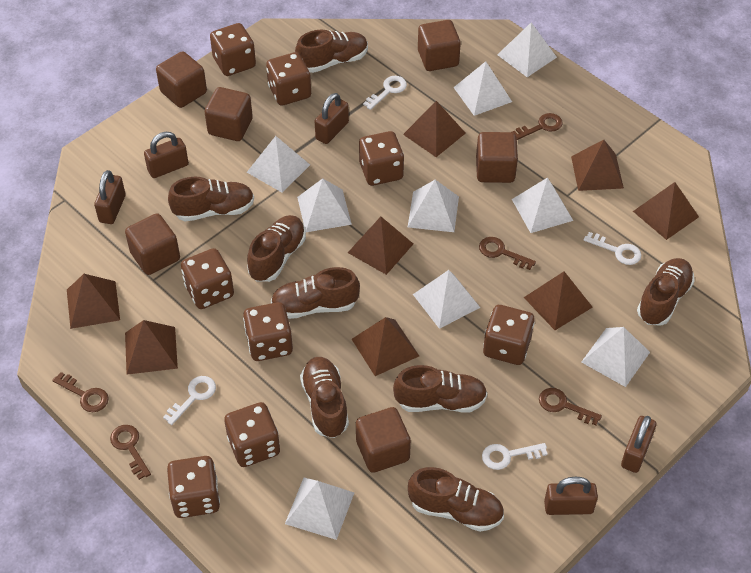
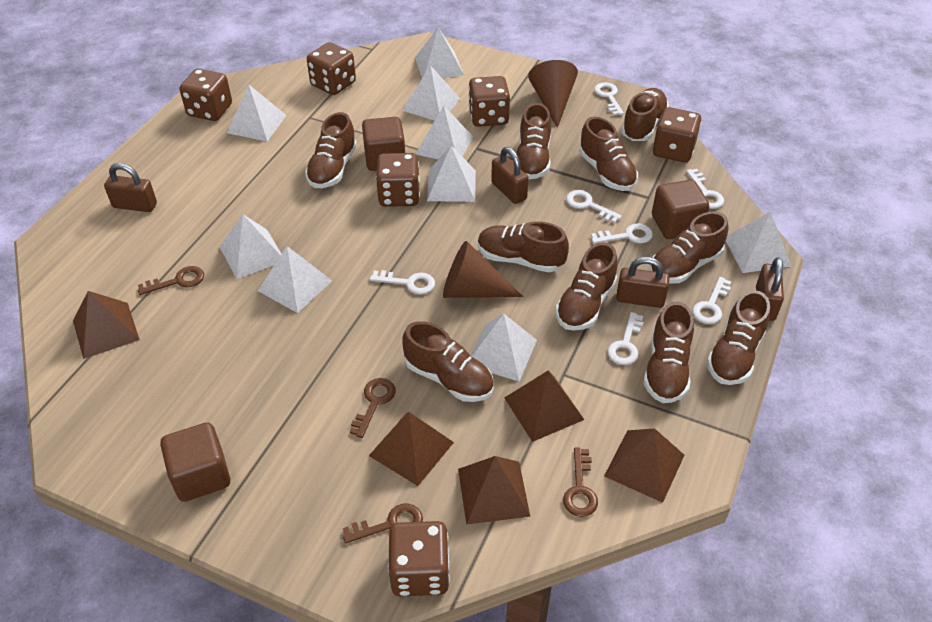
brown cone: none = 0 -> [443,241,523,298] [528,60,578,128] = 2
brown cube: [125,213,180,275] [156,51,207,108] [205,87,253,141] [356,407,411,473] [418,20,461,71] [476,132,518,183] = 6 -> [160,422,230,502] [362,117,405,171] [652,180,709,239] = 3
brown dice: [167,456,220,518] [181,248,234,309] [210,23,256,76] [224,402,280,467] [243,302,293,361] [266,52,311,106] [359,131,404,186] [483,305,535,365] = 8 -> [179,69,232,121] [307,42,356,95] [376,153,420,207] [388,521,450,597] [468,76,510,127] [653,107,701,163] = 6
brown key: [52,372,109,412] [110,425,151,480] [479,237,536,270] [512,113,563,140] [539,388,602,426] = 5 -> [138,266,204,295] [343,504,423,543] [350,378,396,438] [563,447,598,517] = 4
brown padlock: [94,170,126,224] [144,132,189,178] [315,93,349,144] [544,477,598,515] [621,416,656,473] = 5 -> [104,163,157,212] [491,147,529,204] [616,257,669,308] [756,257,784,321] = 4
brown pyramid: [67,274,120,329] [125,320,178,375] [348,217,413,275] [352,317,419,376] [403,101,466,157] [524,272,593,330] [571,140,624,191] [633,182,699,240] = 8 -> [73,291,140,359] [369,412,454,486] [458,456,530,525] [504,371,584,442] [604,428,684,503] = 5
brown shoe: [168,177,254,221] [247,215,306,282] [271,267,360,319] [295,30,368,73] [300,357,349,438] [393,365,487,413] [408,467,504,532] [637,258,695,326] = 8 -> [305,112,357,188] [402,321,494,402] [478,221,569,272] [516,103,551,179] [555,242,618,331] [579,116,638,191] [621,88,669,141] [643,302,694,403] [650,212,728,284] [707,290,770,385] = 10
white key: [163,376,216,425] [363,76,407,110] [482,443,547,470] [584,232,641,265] = 4 -> [370,270,435,294] [566,190,622,223] [591,223,653,244] [594,82,624,116] [608,312,644,365] [686,169,724,209] [692,277,731,324] = 7

